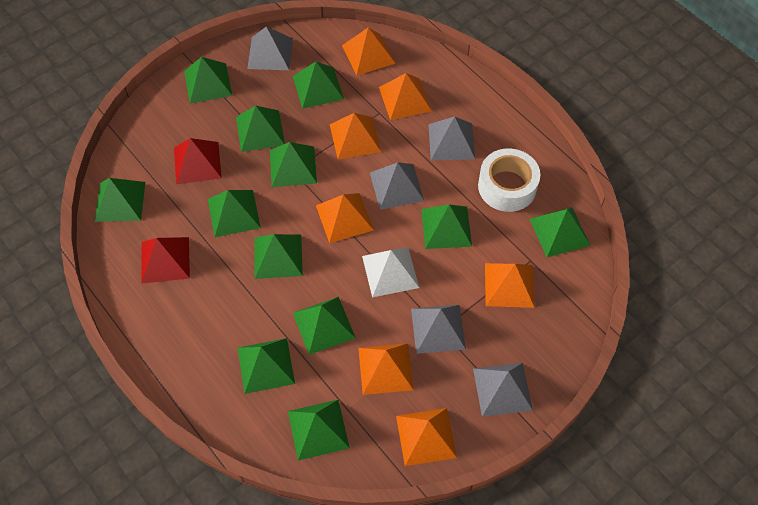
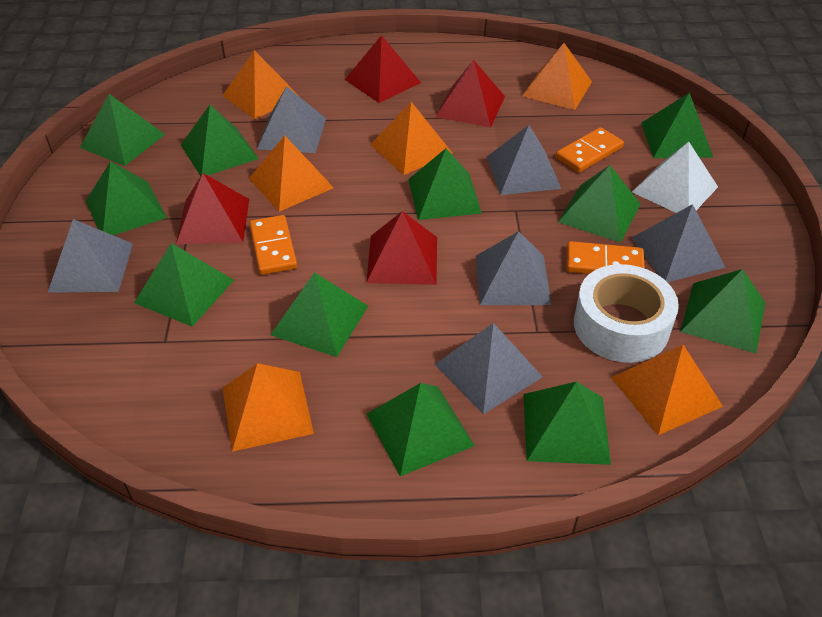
green pyramid: [94,178,145,222] [184,57,232,103] [208,190,261,237] [236,106,285,152] [238,338,295,394] [254,234,303,279] [270,142,317,187] [288,400,350,460] [293,62,344,109] [293,297,356,355] [421,204,472,249] [529,207,590,257] = 12 -> [80,94,165,166] [86,161,167,235] [134,243,234,327] [181,105,259,176] [271,272,368,357] [367,383,475,476] [408,148,482,220] [523,382,611,465] [558,165,641,243] [641,93,713,158] [680,269,765,354] = 11
grey pyramid: [247,27,293,70] [370,162,424,210] [411,305,466,354] [428,116,475,160] [473,363,533,417] = 5 -> [48,219,133,293] [257,86,326,153] [435,323,543,414] [476,231,551,305] [487,125,561,195] [631,204,726,282] = 6
orange domino: none = 0 -> [249,215,297,275] [555,127,624,173] [566,241,645,274] = 3
orange pyramid: [316,193,374,243] [330,113,381,160] [342,28,396,76] [358,343,414,395] [379,73,432,120] [396,408,457,466] [485,263,535,308] = 7 -> [222,50,300,119] [223,363,314,452] [249,136,334,212] [370,102,453,175] [522,43,592,110] [611,345,723,435] = 6
red pyramid: [141,237,190,284] [174,138,222,184] = 2 -> [176,173,249,244] [345,35,421,103] [366,211,437,285] [436,60,505,127] = 4

